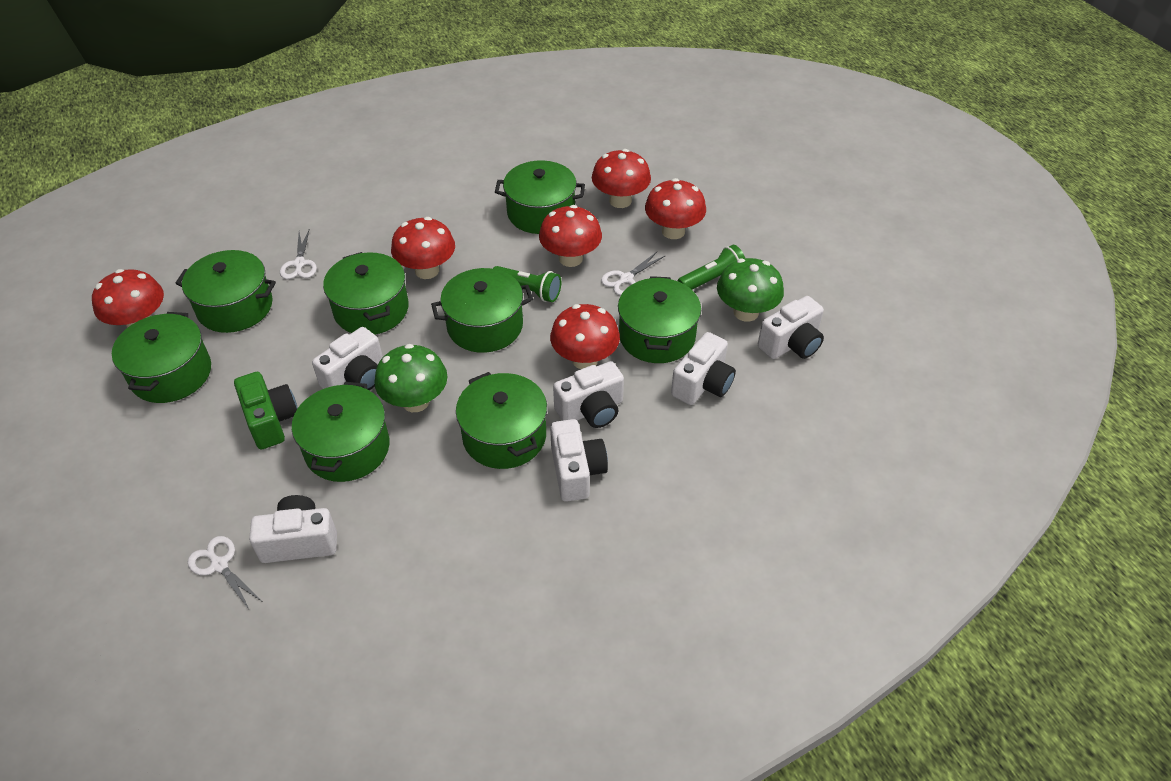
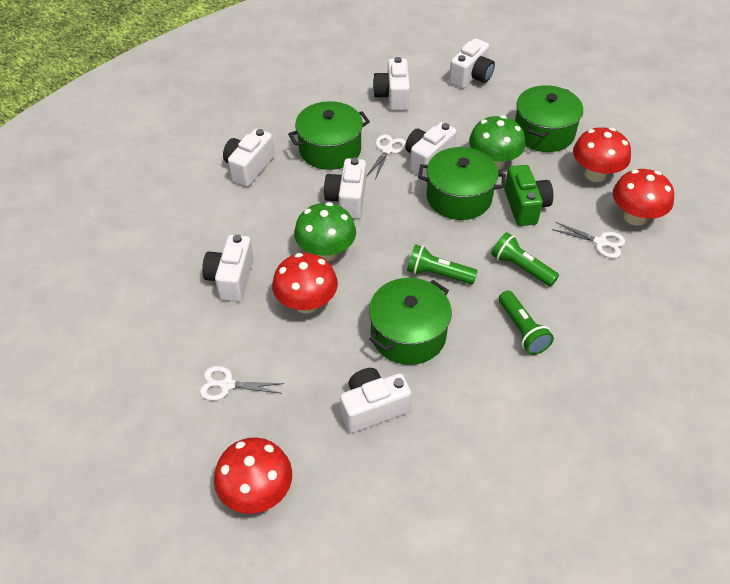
green flashlight: [493,266,561,302] [678,245,745,290] = 2 -> [407,244,478,284] [491,232,559,286] [499,291,554,355] = 3
green pot: [112,312,211,403] [176,250,276,333] [292,382,390,482] [323,252,409,335] [431,268,533,353] [456,372,547,469] [495,160,585,234] [618,276,701,363] = 8 -> [288,101,370,170] [369,278,452,365] [418,147,506,220] [515,85,583,152] = 4
red mushroom: [92,269,164,328] [391,217,455,279] [539,205,602,267] [550,304,620,369] [592,149,651,208] [645,178,706,239] = 6 -> [214,438,292,514] [272,253,338,314] [573,127,631,182] [613,169,674,226] = 4
white camera: [249,495,337,563] [312,327,383,390] [550,419,608,502] [553,361,624,428] [671,332,736,405] [758,296,824,359] = 6 -> [202,234,254,302] [223,129,274,187] [324,158,366,219] [340,368,411,433] [373,57,410,111] [405,122,457,177] [449,38,495,89] = 7

